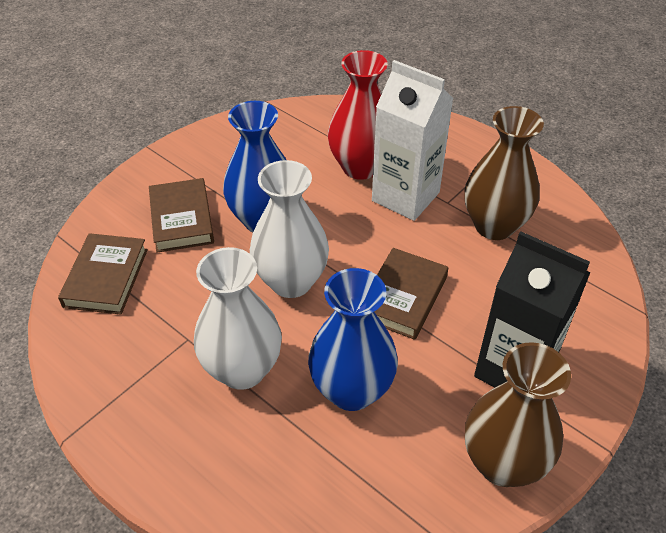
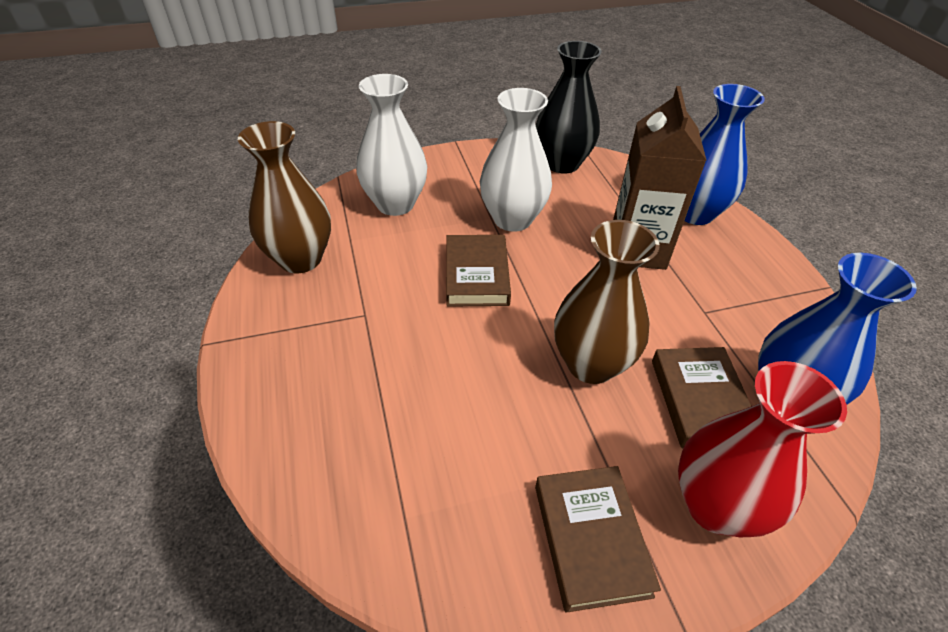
black carton: [474,232,591,388] = 1 -> none = 0
black vase: none = 0 -> [536,41,602,174] = 1
brown carton: none = 0 -> [613,86,707,270] = 1
white carton: [372,60,454,221] = 1 -> none = 0

